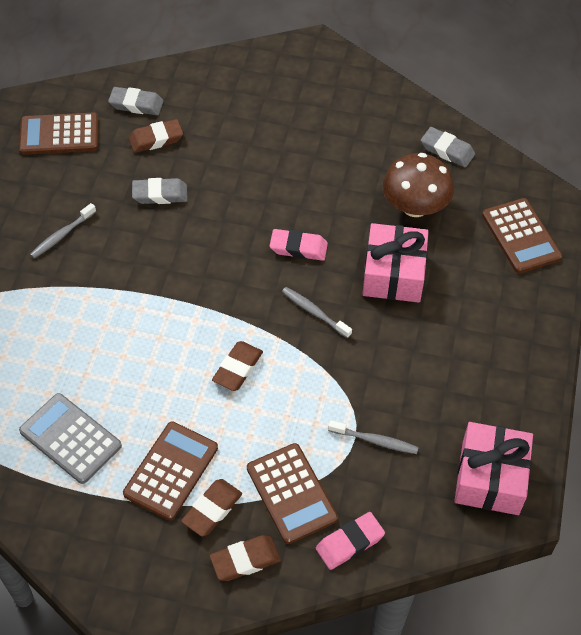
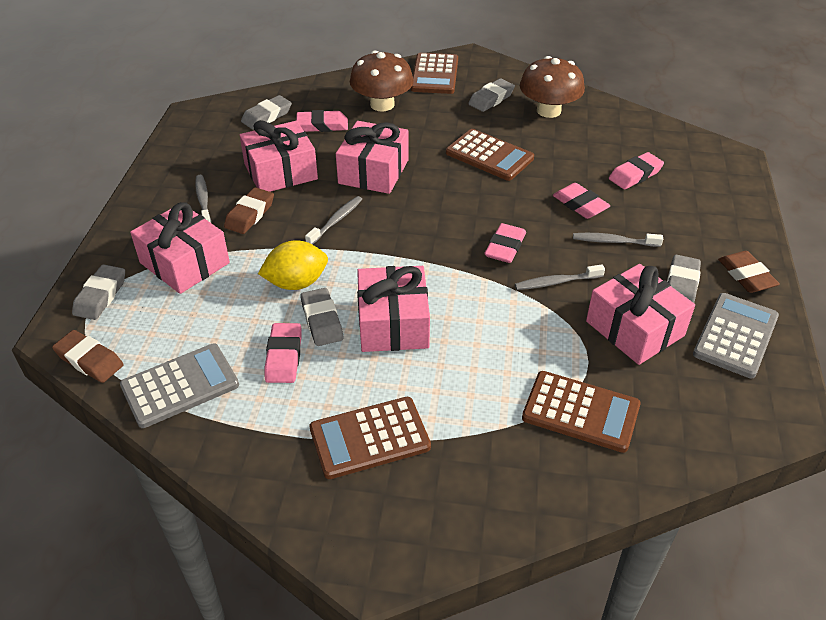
brown eraser: [128,119,183,153] [181,479,242,537] [210,535,281,581] [212,341,263,391] = 4 -> [52,330,124,383] [224,187,274,234] [718,251,780,293] = 3
brown mushroom: [383,153,454,217] = 1 -> [350,51,414,112] [520,56,585,118] = 2
grey calculator: [19,393,122,484] = 1 -> [120,343,239,428] [693,293,779,378] = 2
grey eraser: [108,87,164,115] [132,178,188,204] [421,127,475,168] = 3 -> [72,264,125,320] [241,95,292,130] [300,288,343,346] [468,78,515,112] [667,255,701,303] = 5
grey toothbrush: [30,203,96,259] [282,287,352,338] [328,420,419,454] = 3 -> [195,175,211,223] [305,196,362,245] [515,264,605,290] [573,233,663,247] = 4
pink eraser: [270,229,328,261] [316,512,385,570] = 2 -> [264,323,302,383] [296,110,348,132] [484,223,526,263] [553,183,611,219] [609,152,664,190] = 5
pink gift: [362,223,429,303] [454,422,533,515] = 2 -> [130,202,230,294] [240,120,318,192] [336,121,409,194] [357,266,430,352] [586,264,695,365] = 5
yellow lemon: none = 0 -> [258,240,328,290] = 1

